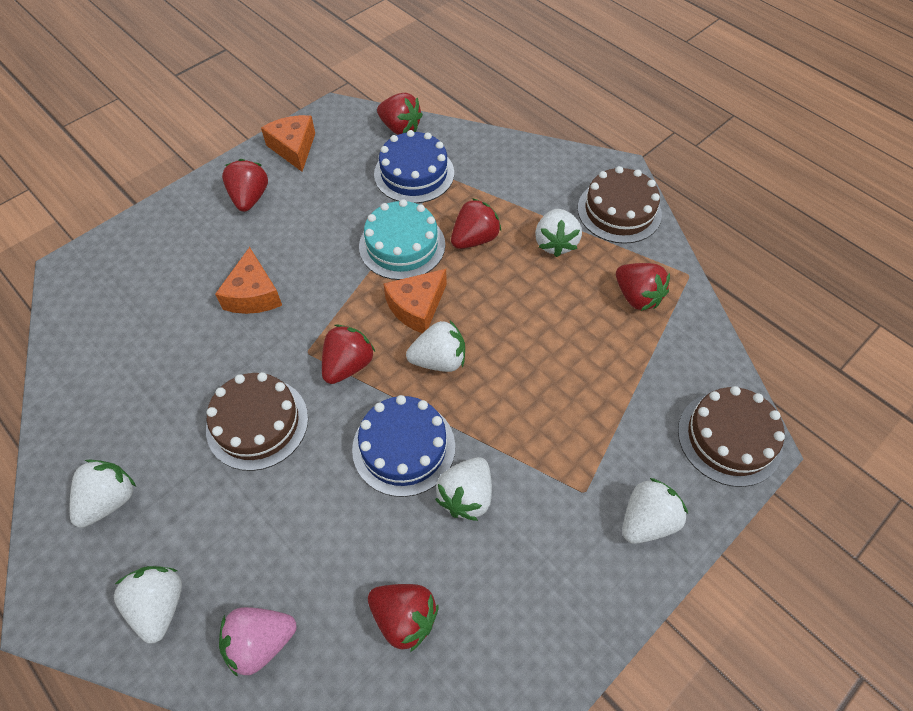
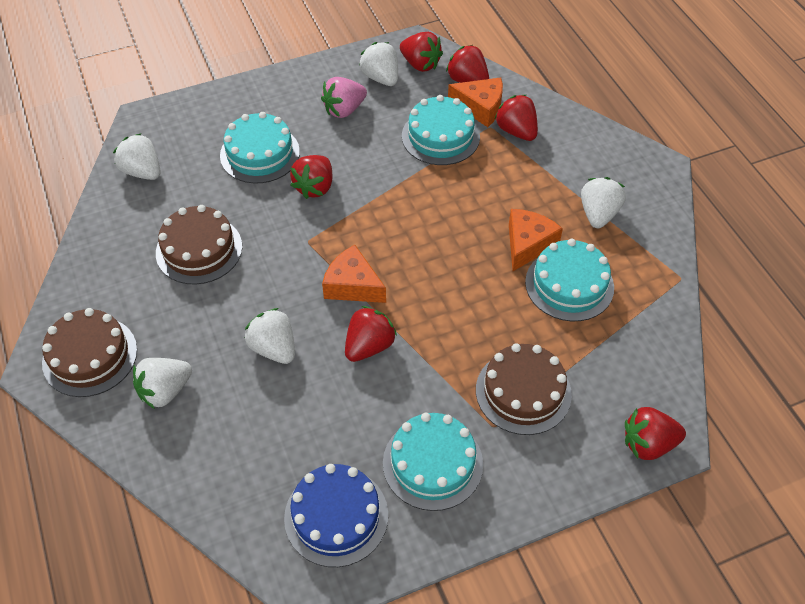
blue cake: [352,395,455,497] [374,130,454,204] = 2 -> [284,464,388,567] = 1
turquoise cake: [359,199,445,280] = 1 -> [220,112,300,183] [383,413,483,511] [402,95,480,165] [525,239,614,321] = 4
white strawberry: [70,459,136,528] [114,566,182,644] [406,321,465,372] [435,457,492,521] [535,209,582,257] [622,478,688,544] = 6 -> [113,134,161,180] [133,358,192,409] [244,308,295,364] [359,42,398,86] [581,177,626,228] = 5

